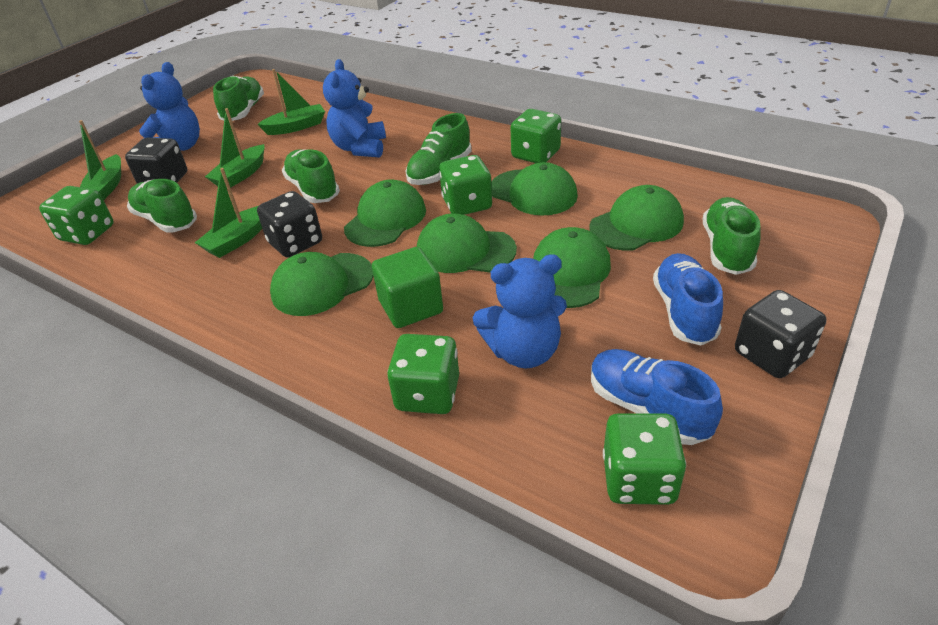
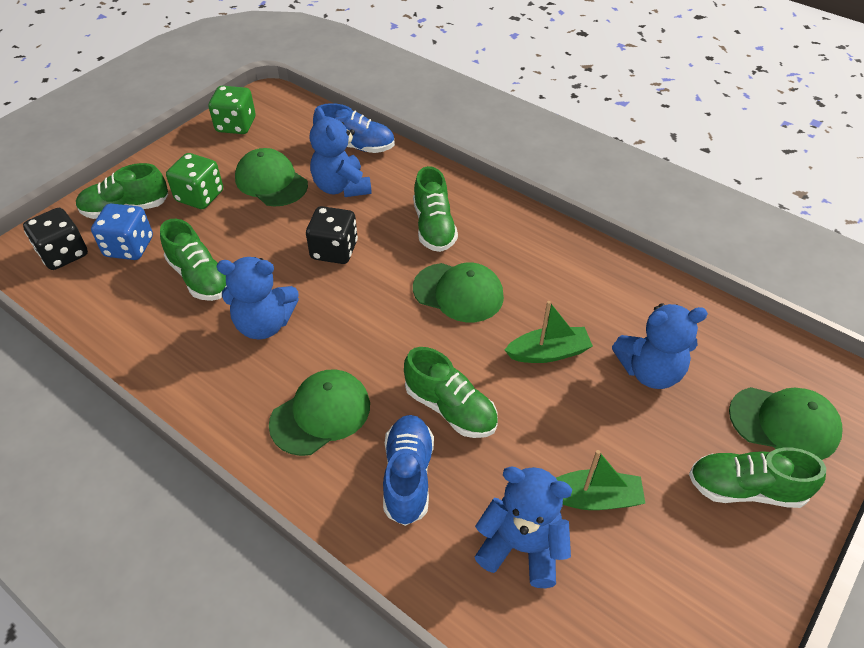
black dice: [125,138,187,183] [257,191,322,258] [735,290,826,378] = 3 -> [23,208,88,270] [306,206,358,264] = 2
blue dice: none = 0 -> [91,203,153,260] = 1
blue teddy bear: [139,62,200,151] [323,59,386,158] [473,254,567,368] = 3 -> [217,257,299,339] [310,107,372,197] [475,467,572,588] [612,303,708,389] = 4
green boat: [79,120,121,200] [195,168,262,258] [205,108,264,188] [257,69,325,135] = 4 -> [505,301,593,363] [556,450,646,510] = 2
green cap: [270,252,373,316] [344,180,426,247] [417,213,517,273] [491,162,578,216] [533,227,611,308] [590,185,684,251] = 6 -> [235,148,308,207] [269,369,370,456] [413,262,504,322] [729,387,843,460] = 4
green cube: [372,247,443,328] = 1 -> none = 0
green dice: [39,186,114,245] [387,334,459,414] [439,155,492,215] [511,109,561,163] [603,413,686,505] = 5 -> [166,153,223,209] [209,86,256,134] = 2

